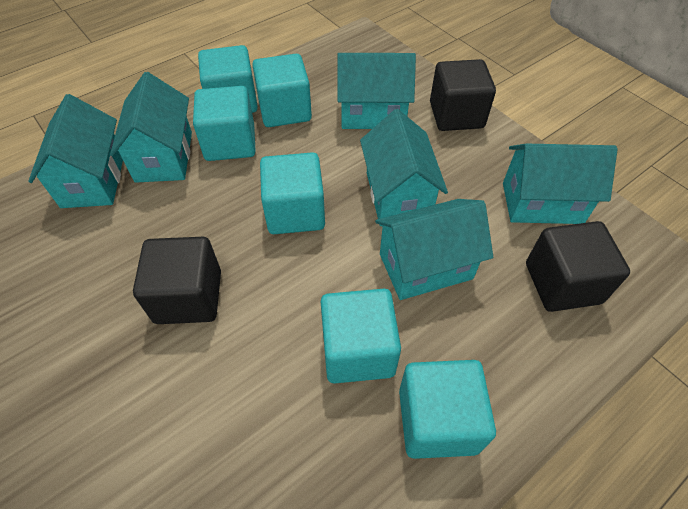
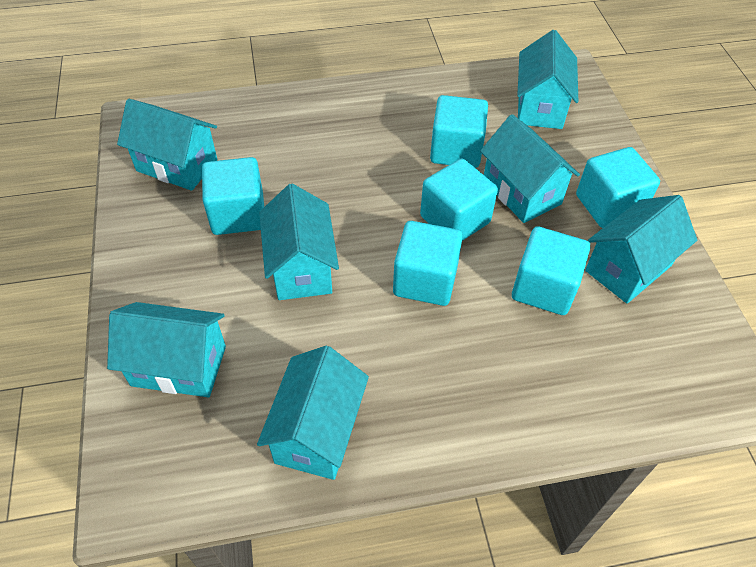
black cube: [133,237,221,324] [430,59,496,131] [526,221,630,312] = 3 -> none = 0
turquoise house: [28,94,123,208] [110,72,192,183] [337,53,416,129] [360,109,448,226] [375,199,493,300] [503,144,618,224] = 6 -> [107,302,226,397] [117,99,217,191] [257,346,369,480] [259,184,339,300] [480,114,580,223] [517,30,578,129] [585,195,697,304] = 7

